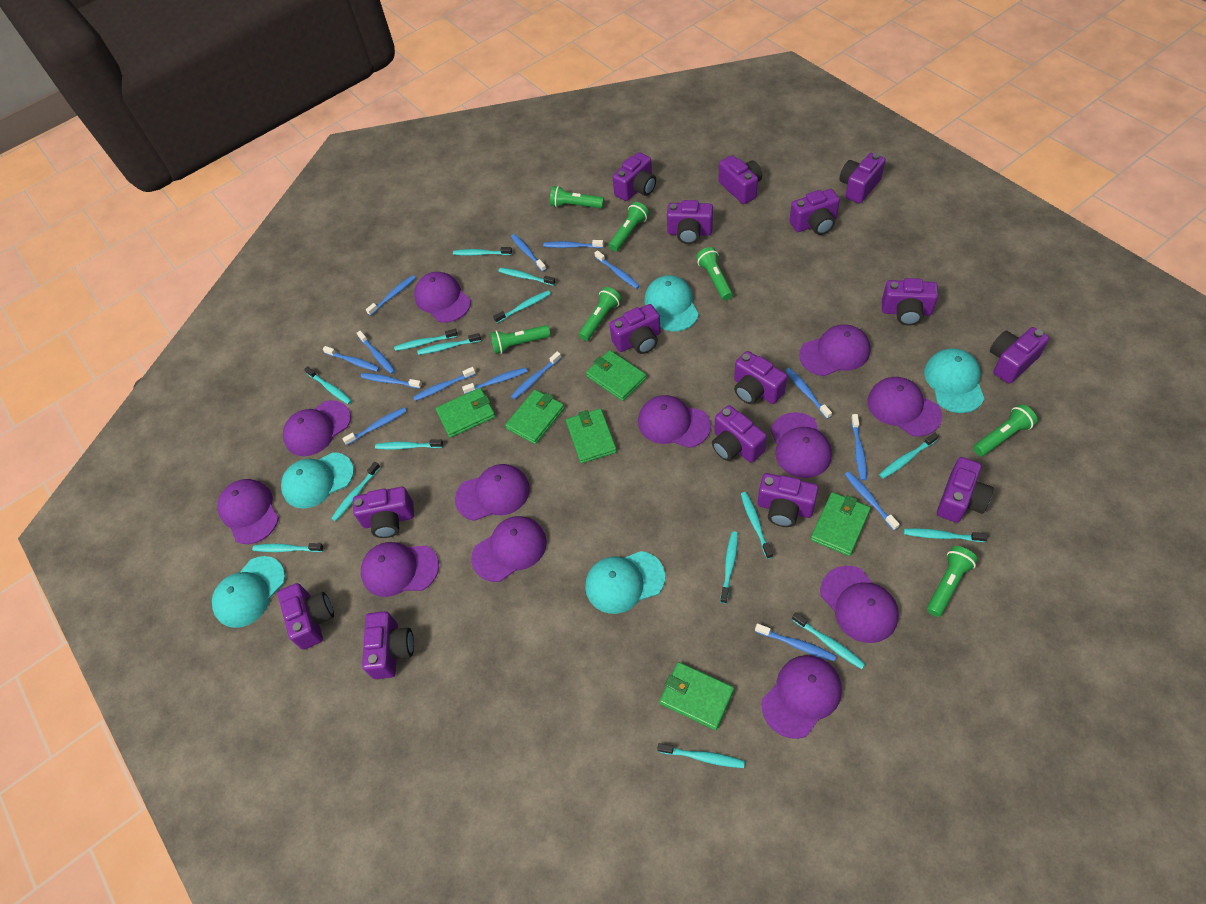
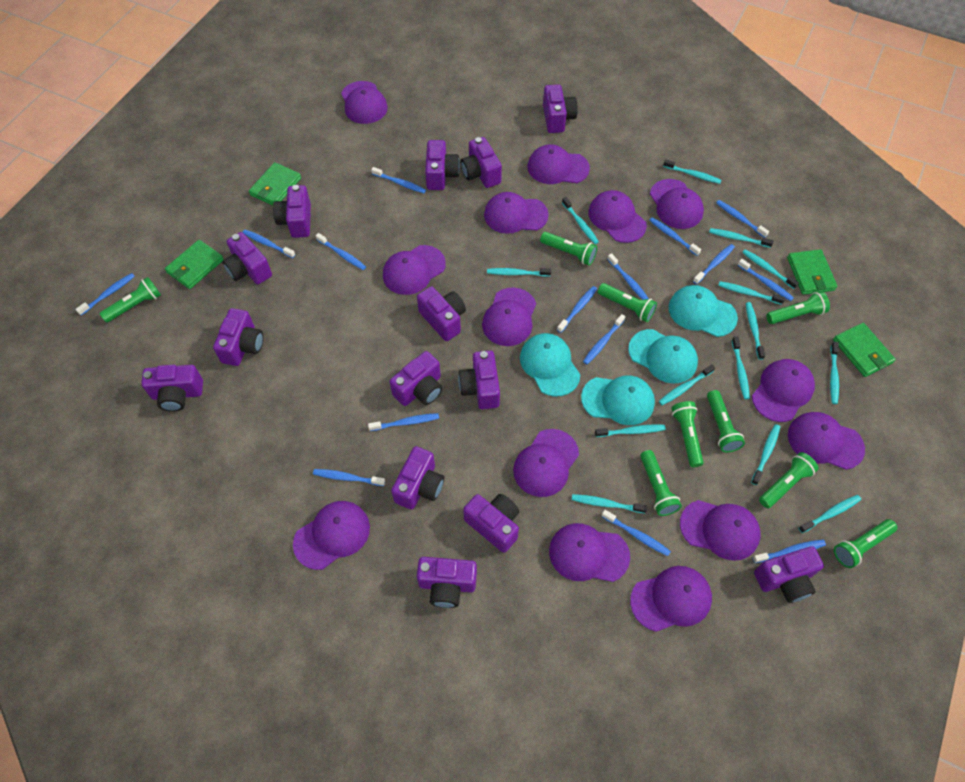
green flashlight: [490,325,550,354] [550,186,604,208] [579,287,621,341] [609,202,649,251] [696,247,733,300] [927,546,978,617] [973,404,1037,456] = 7 -> [99,277,161,323] [540,232,597,266] [598,283,657,322] [640,450,682,516] [671,401,704,467] [707,390,745,452] [759,452,819,508] [766,291,830,324] [834,519,897,568] = 9
green wallet: [436,388,495,438] [505,390,564,444] [566,408,617,463] [586,350,647,401] [660,662,734,730] [811,492,871,556] = 6 -> [165,240,224,289] [249,162,301,206] [787,249,837,295] [833,323,896,377] = 4
purple camera: [278,583,334,650] [353,487,414,538] [362,611,414,679] [609,304,661,354] [613,152,656,201] [667,200,713,244] [712,405,767,463] [718,155,762,204] [734,351,787,404] [758,473,819,527] [790,189,840,235] [839,153,886,204] [882,278,938,326] [937,457,994,523] [990,327,1049,384] = 15 -> [141,365,203,412] [213,308,264,366] [222,232,272,284] [273,185,311,238] [389,351,442,406] [391,446,444,510] [417,286,466,341] [417,557,477,608] [425,140,460,190] [458,350,500,409] [460,137,502,188] [463,494,519,553] [543,84,578,133] [754,546,824,603] = 14
purple cap: [217,479,279,544] [283,400,351,456] [361,542,439,597] [414,272,471,323] [455,464,530,521] [471,516,547,582] [638,395,711,448] [762,655,842,739] [771,412,832,478] [799,324,870,376] [820,566,899,643] [867,377,942,437] = 12 -> [293,501,370,570] [341,81,388,124] [383,245,446,295] [482,287,536,346] [484,192,549,234] [513,429,579,497] [527,144,590,184] [549,523,630,582] [588,190,647,243] [630,566,712,632] [650,179,704,229] [680,500,761,561] [752,359,815,422] [788,412,865,470] = 14
turquoise cap: [212,556,285,628] [281,452,354,509] [585,551,665,614] [644,275,699,332] [924,348,985,413] = 5 -> [520,333,580,397] [581,376,655,425] [628,329,698,384] [669,285,738,337] = 4
turquoise toothbrush: [252,543,324,552] [304,366,352,404] [331,462,380,522] [375,439,443,450] [394,329,458,351] [417,333,481,355] [453,247,512,256] [493,290,551,323] [498,268,556,286] [657,743,745,768] [720,531,738,603] [741,492,773,559] [792,612,865,669] [879,433,939,479] [904,528,988,542] = 15 -> [487,268,551,277] [562,197,599,244] [572,494,647,513] [595,424,666,437] [659,364,715,405] [663,159,721,184] [709,228,774,248] [718,281,785,305] [732,336,750,399] [742,249,799,289] [746,302,766,360] [751,424,780,485] [799,495,861,533] [830,342,839,404] = 14

